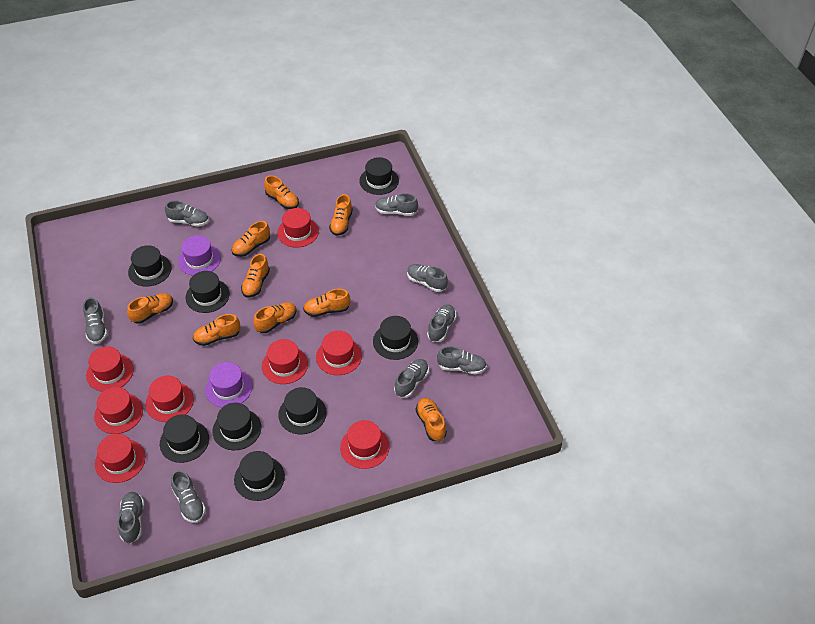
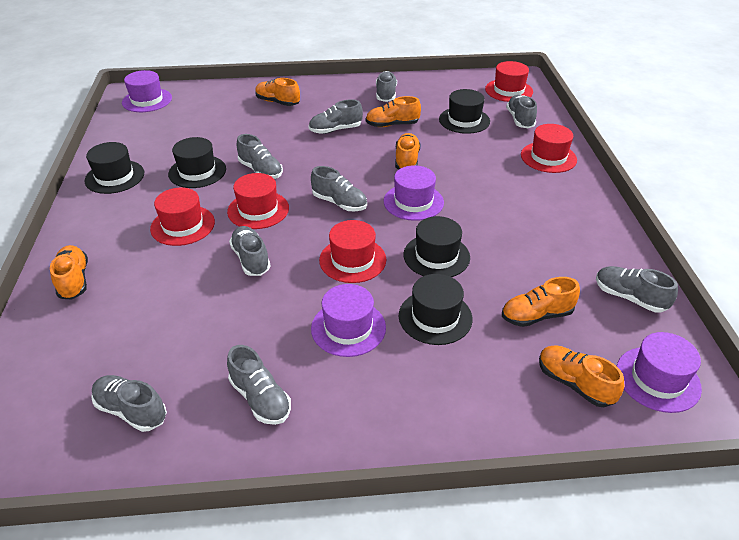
black hat: [128,245,172,287] [160,414,209,463] [185,271,230,313] [212,403,261,450] [234,451,285,501] [278,387,327,435] [359,157,399,195] [373,316,418,360] = 8 -> [84,142,144,194] [168,137,226,188] [399,274,473,345] [403,216,470,277] [439,89,490,134] = 5
orange shoe: [127,293,173,324] [193,314,240,346] [232,221,270,257] [241,254,270,297] [253,302,297,333] [264,175,299,209] [303,289,350,317] [329,194,353,236] [416,398,447,441] = 9 -> [50,245,88,300] [255,78,300,106] [366,96,421,127] [395,133,421,170] [502,277,580,327] [539,345,624,407] = 6
purple hat: [178,235,221,276] [205,362,252,407] = 2 -> [122,70,172,112] [311,284,386,357] [384,165,444,221] [617,332,702,413] = 4
red hat: [86,346,134,392] [94,387,143,434] [95,434,145,483] [146,376,194,422] [262,339,308,384] [277,208,319,248] [316,331,362,375] [340,420,389,469] = 8 -> [150,188,215,246] [227,173,289,229] [319,220,386,283] [485,61,533,102] [521,124,577,173] = 5

